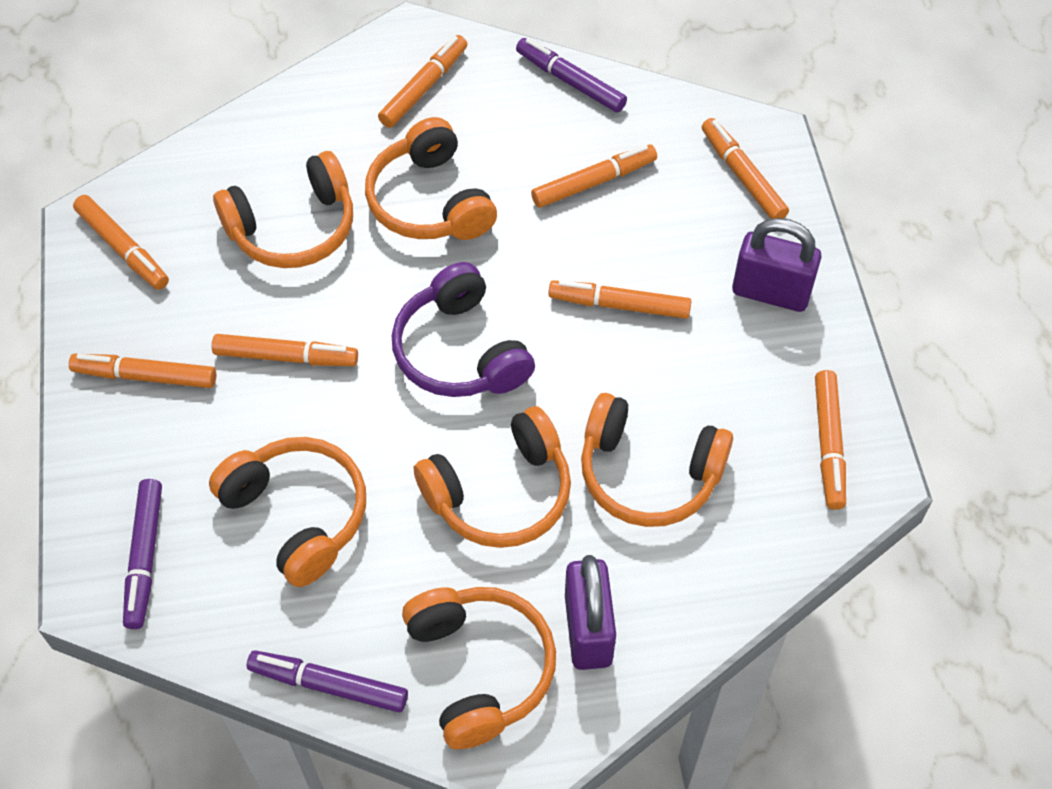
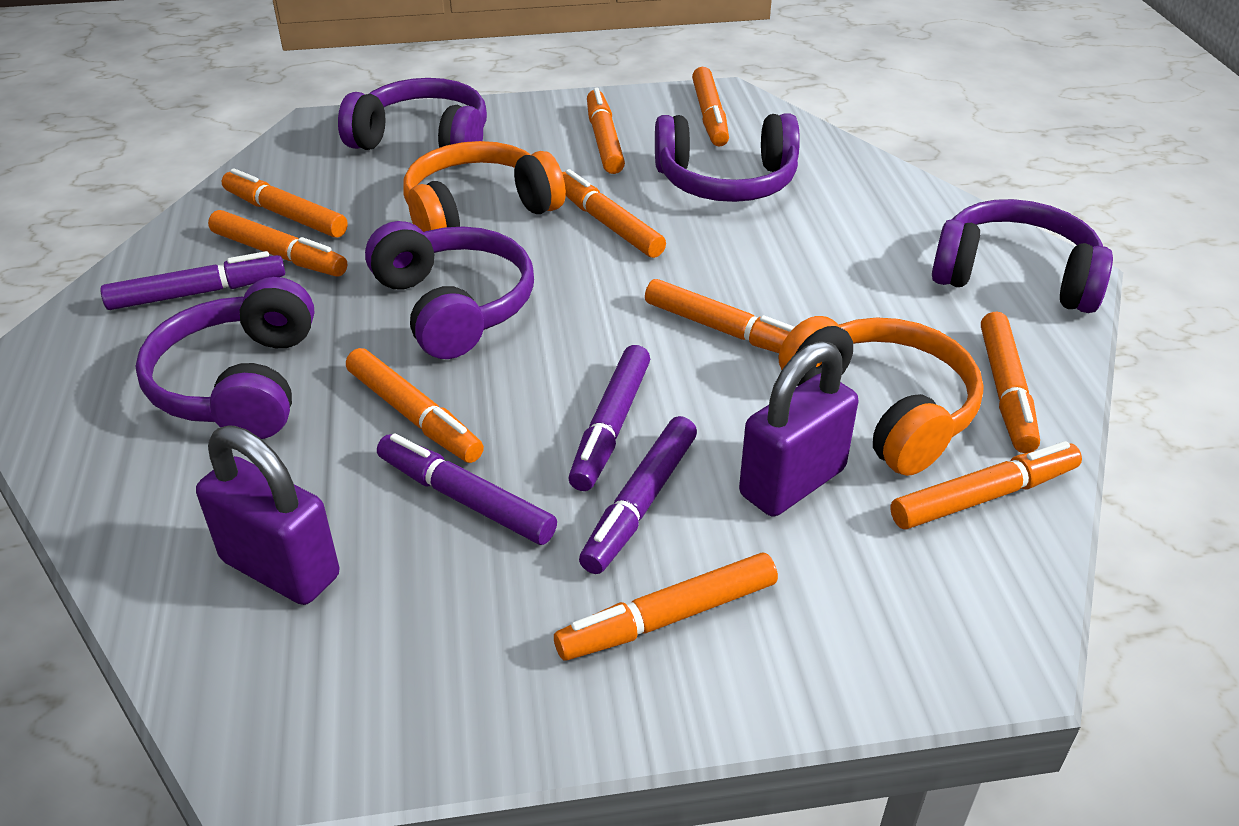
orange headphones: [209,437,366,587] [213,151,353,268] [365,117,497,240] [402,587,556,749] [414,406,571,548] [581,393,733,527] = 6 -> [403,141,566,232] [779,316,984,476] = 2
orange marker: [69,354,216,388] [73,195,169,290] [212,334,358,366] [378,35,467,128] [531,144,657,208] [548,280,692,319] [702,118,789,219] [815,370,846,510] = 8 -> [208,210,347,277] [222,168,348,238] [346,348,484,463] [554,552,778,661] [562,169,666,258] [587,88,625,174] [645,279,794,353] [692,67,729,147] [890,441,1082,530] [981,312,1040,453] = 10
purple headphones: [392,262,535,397] = 1 -> [135,277,314,439] [338,78,487,164] [365,221,534,359] [655,113,800,202] [932,199,1113,313] = 5
purple marker: [123,479,162,629] [247,650,408,713] [516,38,627,113] = 3 -> [100,251,285,310] [377,433,557,545] [569,345,650,491] [579,416,697,574] = 4

